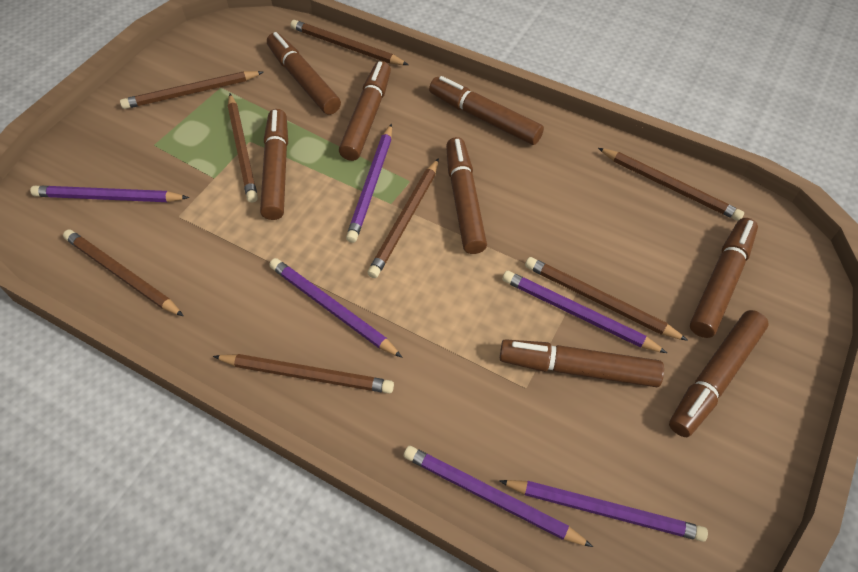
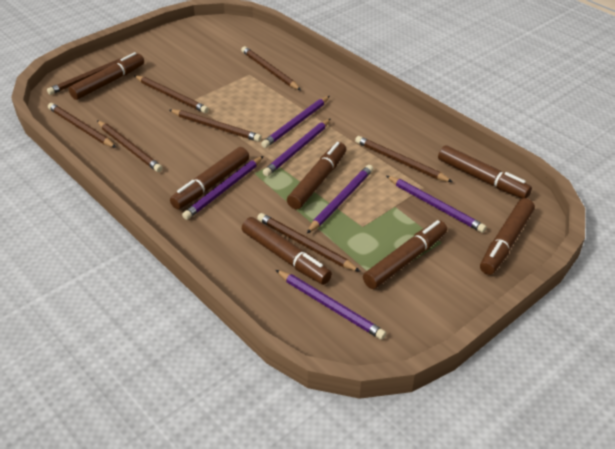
brown marker: [260,109,288,220] [267,32,341,115] [339,61,391,161] [429,76,544,145] [446,137,487,254] [500,339,664,387] [669,310,769,437] [690,218,758,338] = 8 -> [69,52,144,100] [170,147,249,209] [242,217,332,285] [287,142,346,209] [363,220,447,289] [438,145,532,199] [480,198,535,275] = 7

